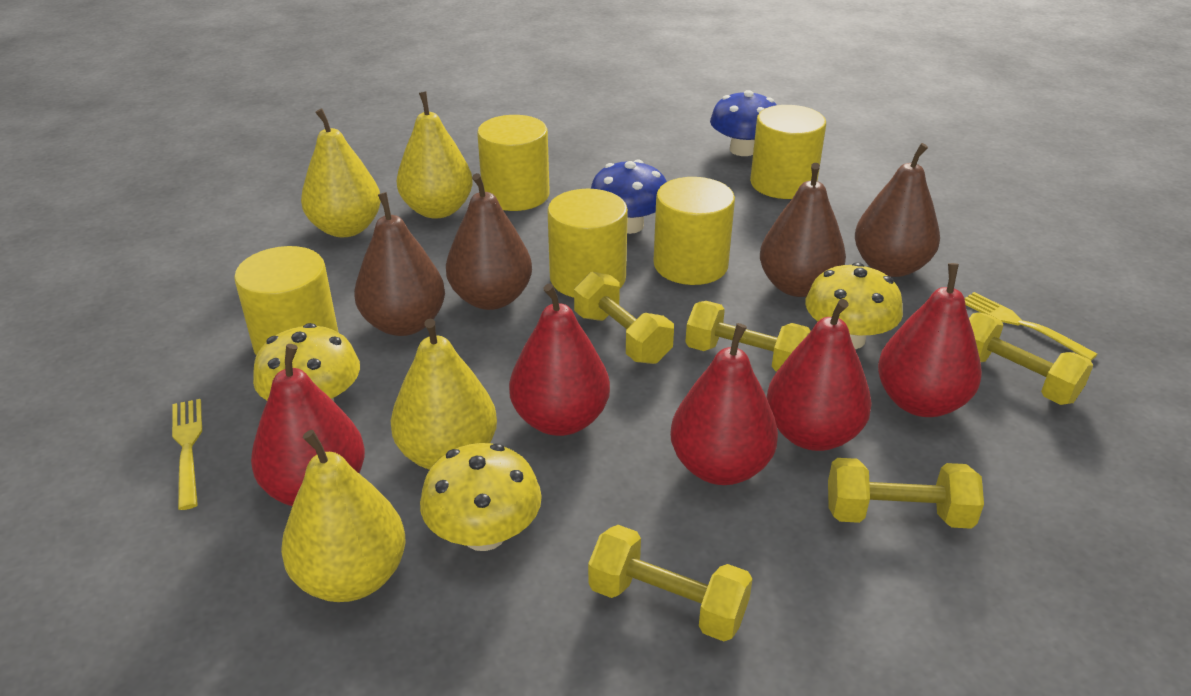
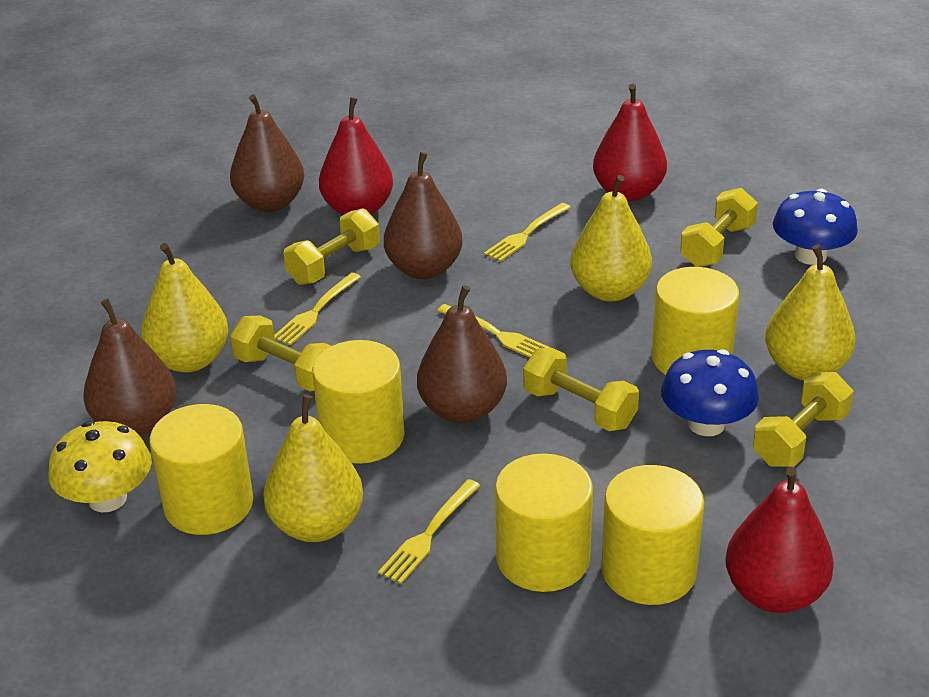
red pear: [251,344,365,506] [509,283,610,436] [670,323,778,485] [766,299,872,451] [878,263,982,417] = 5 -> [319,97,393,215] [593,84,667,201] [725,467,834,613] = 3
yellow fork: [172,399,202,510] [965,292,1098,361] = 2 -> [274,273,361,346] [378,479,480,584] [437,304,551,358] [484,203,571,262] = 4
yellow mushroom: [253,323,360,401] [420,443,542,551] [806,262,903,349] = 3 -> [49,421,152,512] = 1

